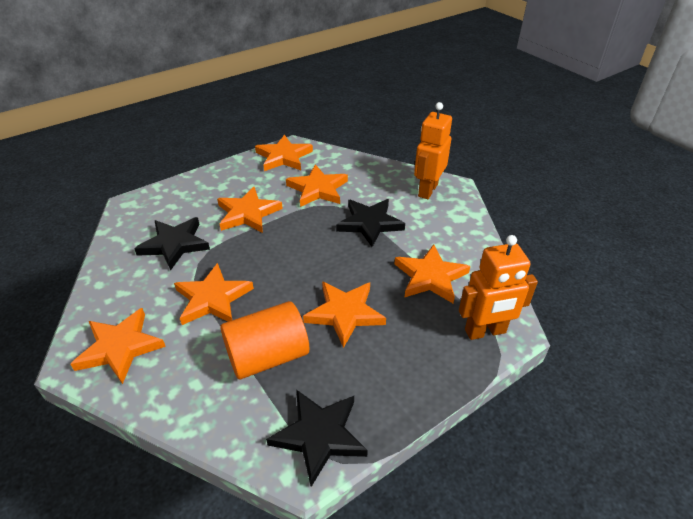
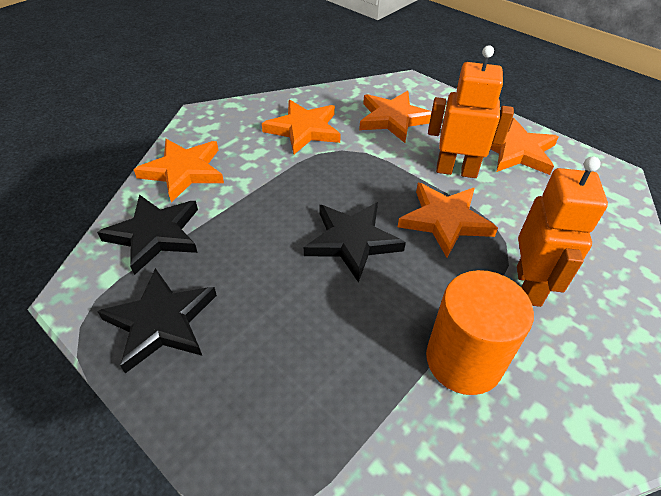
orange star: [70,308,166,384] [174,263,254,325] [217,187,283,233] [255,135,313,171] [286,165,348,207] [303,281,386,348] [394,244,470,303] = 7 -> [134,139,224,203] [262,100,341,154] [359,91,432,143] [398,183,498,258] [490,118,559,175] = 5

